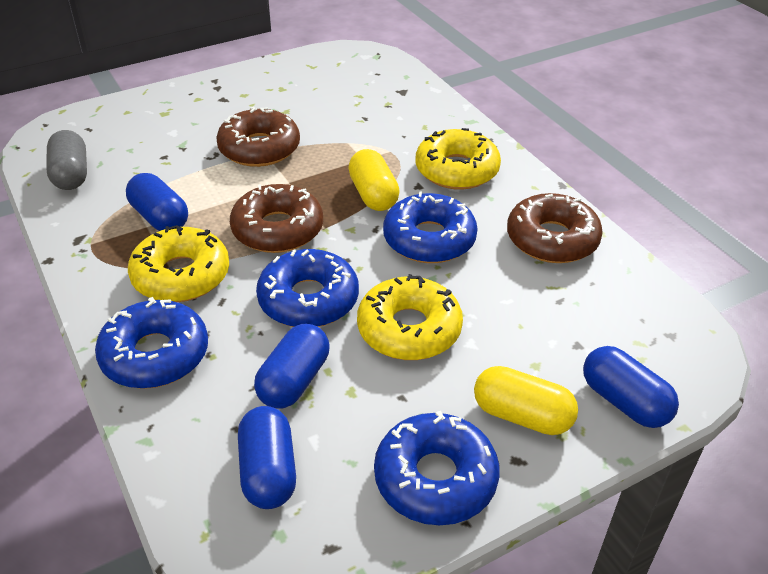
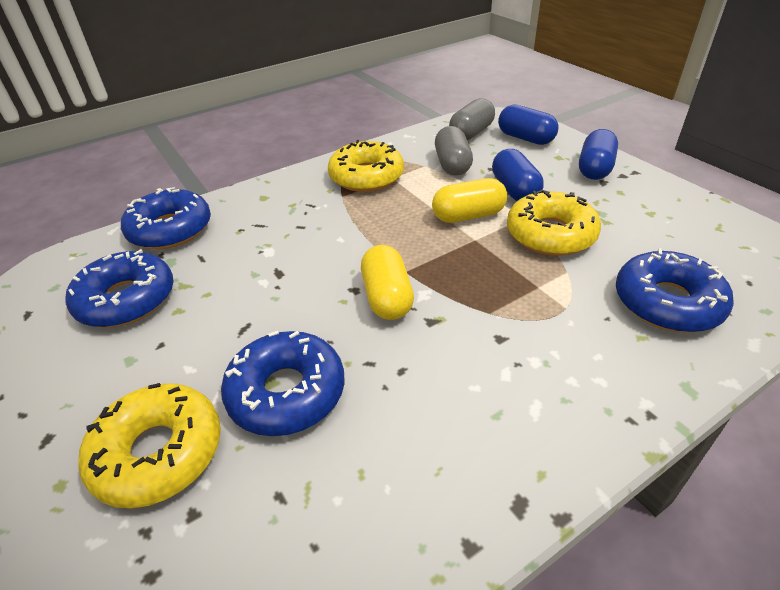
blue capsule: [126,173,188,231] [238,406,296,509] [254,324,329,408] [583,346,679,428] = 4 -> [492,149,544,201] [498,104,559,145] [579,129,618,180] = 3
brown donut: [216,106,300,167] [230,184,323,253] [507,193,603,263] = 3 -> none = 0
grey capsule: [46,130,87,190] = 1 -> [435,126,473,176] [449,98,495,140] = 2

